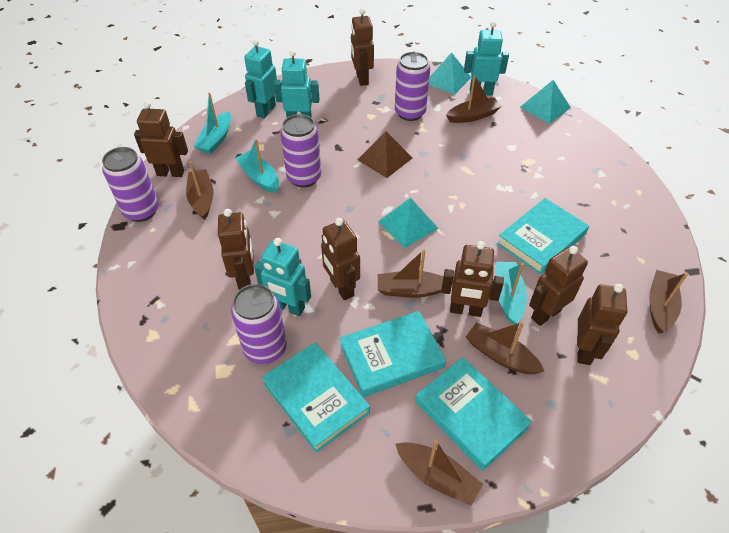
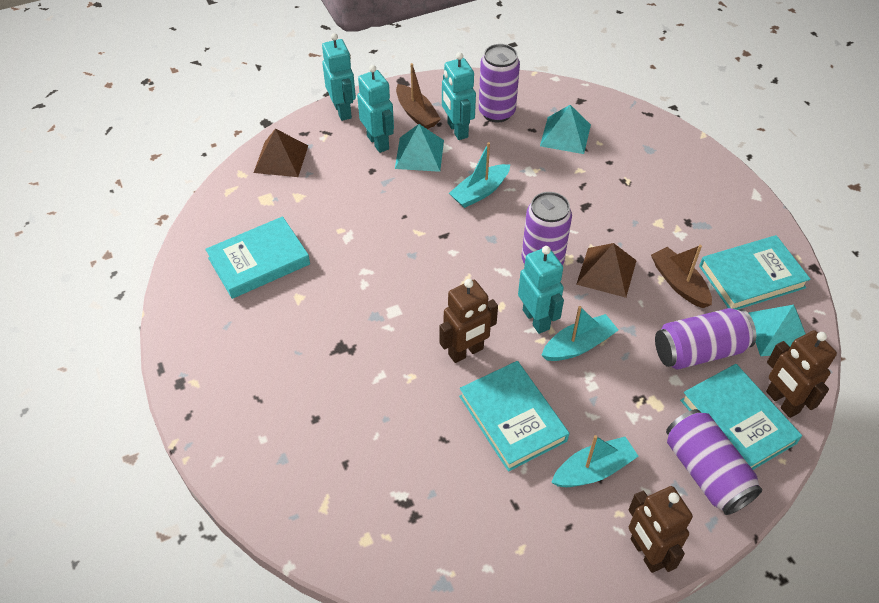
brown boat: [186,161,213,220] [378,249,453,298] [396,440,483,506] [446,75,502,123] [466,322,544,374] [649,270,688,334] = 6 -> [396,63,441,129] [651,245,712,308] = 2
brown pyramid: [358,131,412,178] = 1 -> [254,129,308,177] [576,243,637,298] = 2
brown robot: [134,101,188,177] [218,209,254,290] [321,218,360,300] [351,8,374,86] [441,241,504,317] [529,246,588,326] [577,284,627,365] = 7 -> [439,279,498,363] [629,486,693,573] [766,330,837,418] = 3

